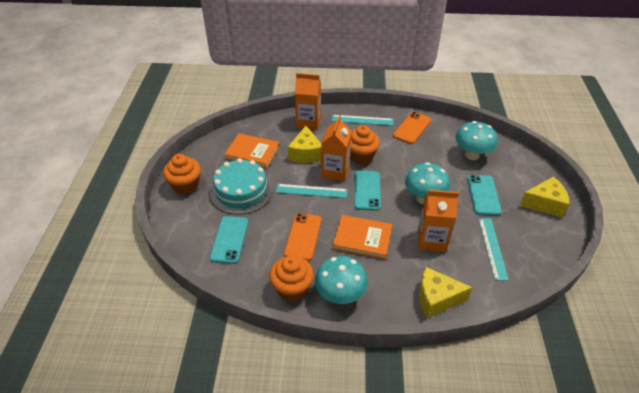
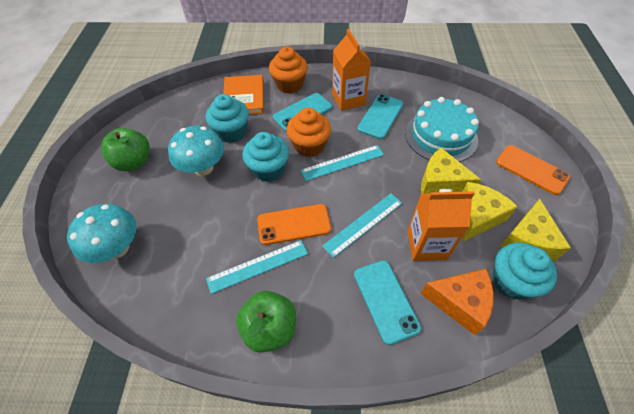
green apple: none = 0 -> [101,128,150,171] [236,291,296,353] = 2
orange book: [224,133,279,168] [333,215,392,259] = 2 -> [223,75,264,115] = 1
orange carton: [295,73,321,130] [321,115,352,182] [418,190,459,252] = 3 -> [332,29,371,111] [407,189,475,261] = 2
orange cheese: none = 0 -> [420,269,494,335] = 1
orange cupcake: [163,154,201,195] [269,256,314,301] [350,125,380,164] = 3 -> [269,47,308,93] [287,108,331,157] = 2
turquoise cupcake: none = 0 -> [206,94,249,143] [242,132,289,182] [492,242,557,300] = 3
turquoise mushroom: [315,256,368,304] [405,162,450,204] [455,121,497,160] = 3 -> [67,204,137,263] [168,126,224,176] = 2

